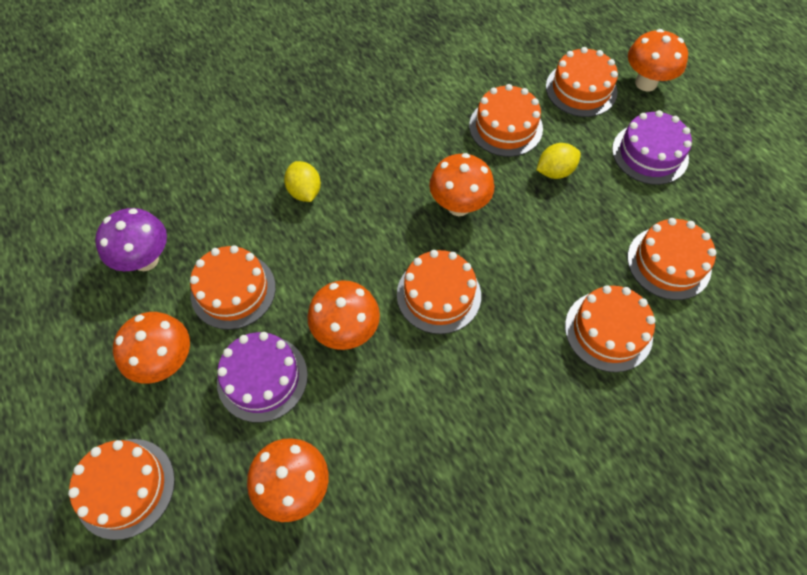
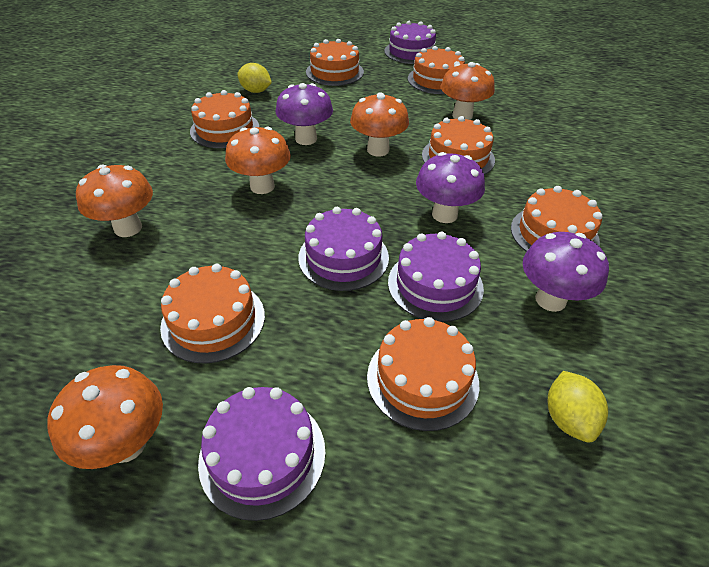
purple cake: [217,332,308,423] [612,110,692,185] = 2 -> [198,387,326,521] [298,207,389,291] [384,21,436,64] [388,231,484,322] = 4
purple mushroom: [95,208,167,271] = 1 -> [276,83,333,145] [416,152,485,223] [523,232,609,312] = 3

